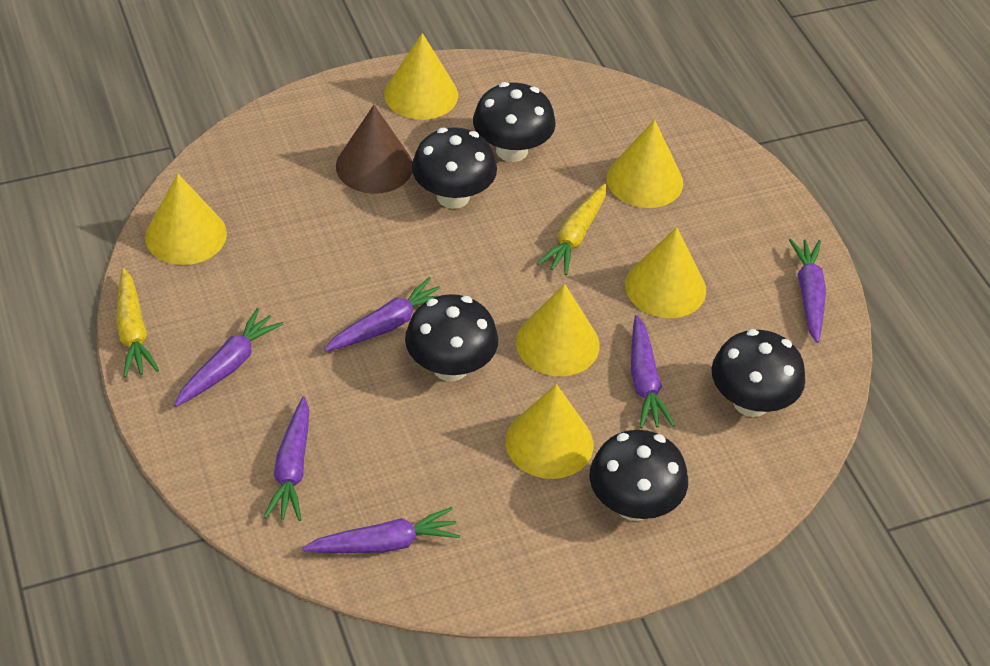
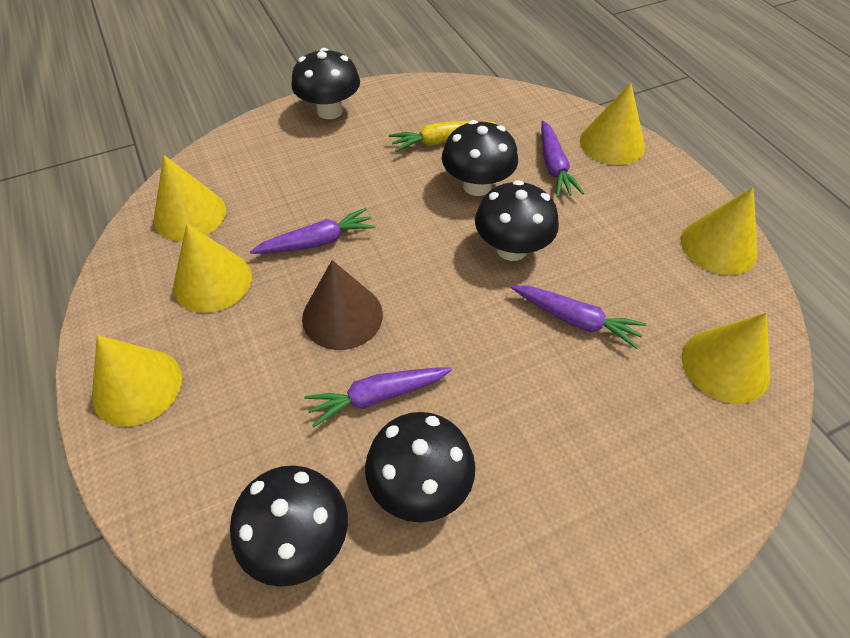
purple carrot: [174,308,283,407] [264,396,309,521] [302,507,460,553] [324,277,440,351] [631,315,675,429] [789,239,826,343] = 6 -> [250,208,376,254] [304,367,452,428] [511,285,647,349] [541,121,584,197] = 4
yellow carrot: [116,268,159,378] [537,184,606,275] = 2 -> [389,121,496,152] = 1

